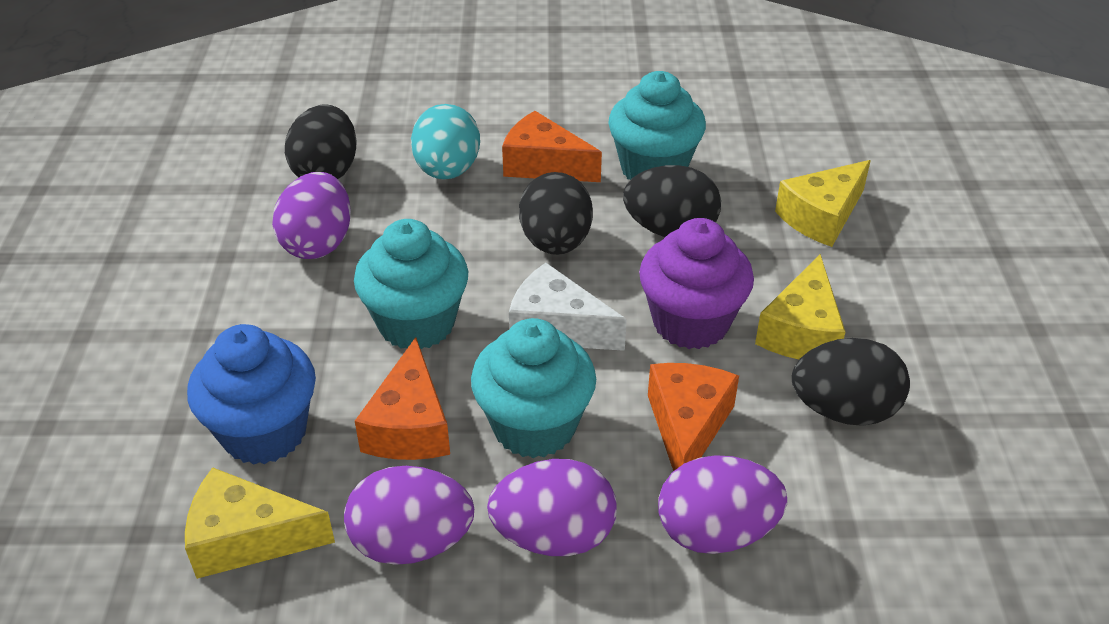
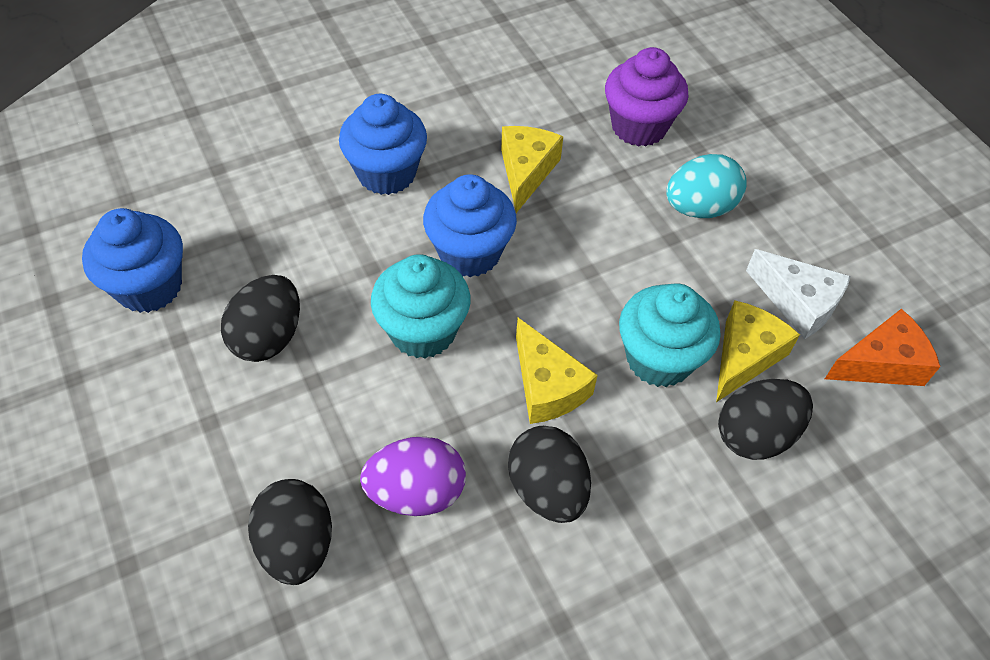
blue cupcake: [187,324,316,465] = 1 -> [82,208,183,313] [339,94,427,195] [423,174,517,277] = 3
orange cheese: [355,337,450,460] [502,111,602,182] [648,363,739,471] = 3 -> [825,309,940,386] = 1
purple egg: [272,172,351,259] [344,466,474,565] [487,459,617,556] [658,455,787,554] = 4 -> [360,436,466,516] = 1
turquoise cupcake: [354,219,468,349] [471,318,596,458] [608,71,706,180] = 3 -> [371,254,470,359] [619,283,721,387] = 2

